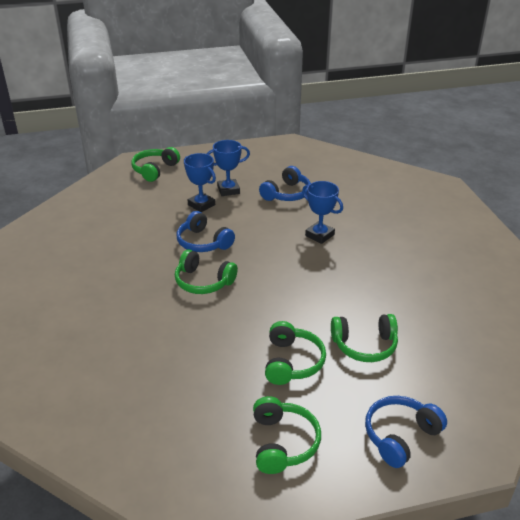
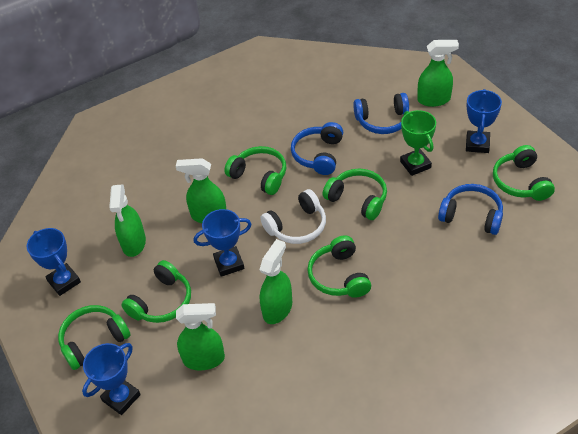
blue trophy: [184,153,216,212] [207,140,250,196] [302,181,343,244] = 3 -> [27,228,81,296] [82,343,141,415] [194,209,252,277] [466,89,502,153] = 4
green headphones: [131,147,180,182] [175,249,238,294] [253,396,321,474] [265,321,326,385] [331,314,398,362] = 5 -> [58,305,131,370] [122,260,191,323] [224,146,286,195] [307,235,371,298] [323,168,387,220] [493,145,555,201] = 6
green spray bottle: none = 0 -> [109,184,146,257] [176,158,226,223] [176,303,225,370] [260,239,292,324] [417,40,459,107] = 5
green trophy: none = 0 -> [400,110,436,176] = 1
white headphones: none = 0 -> [260,189,326,244] = 1

